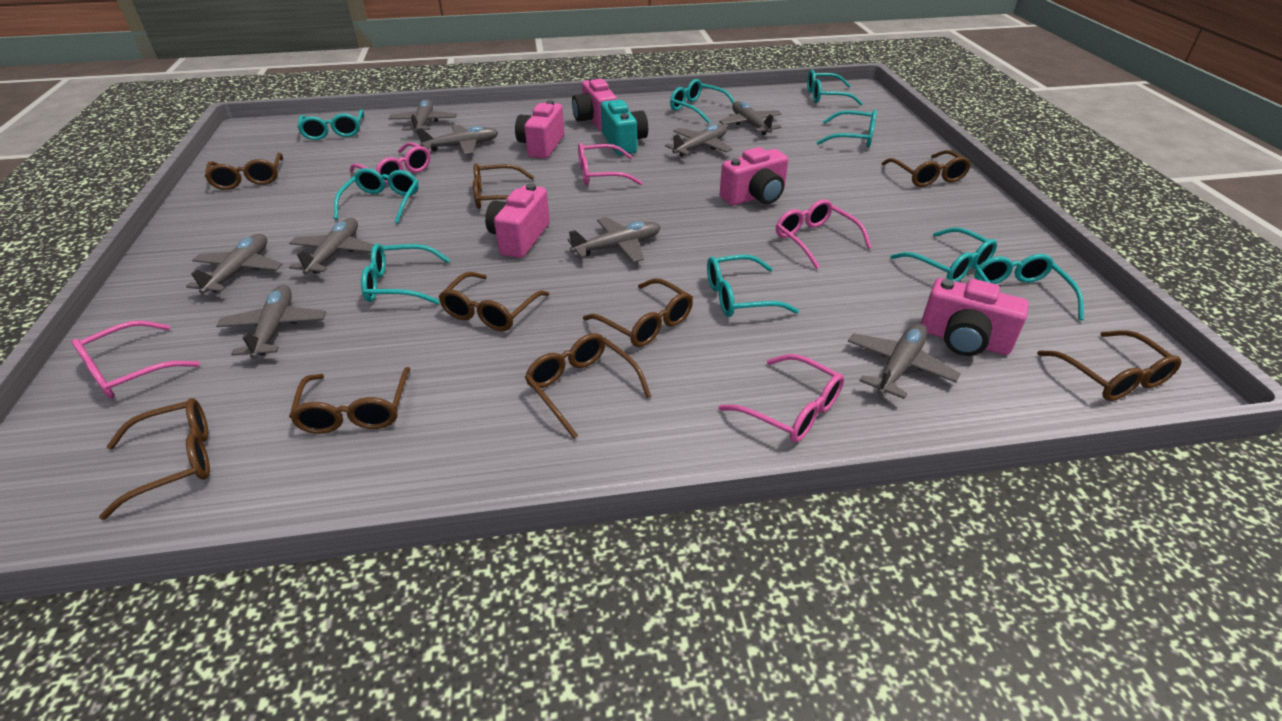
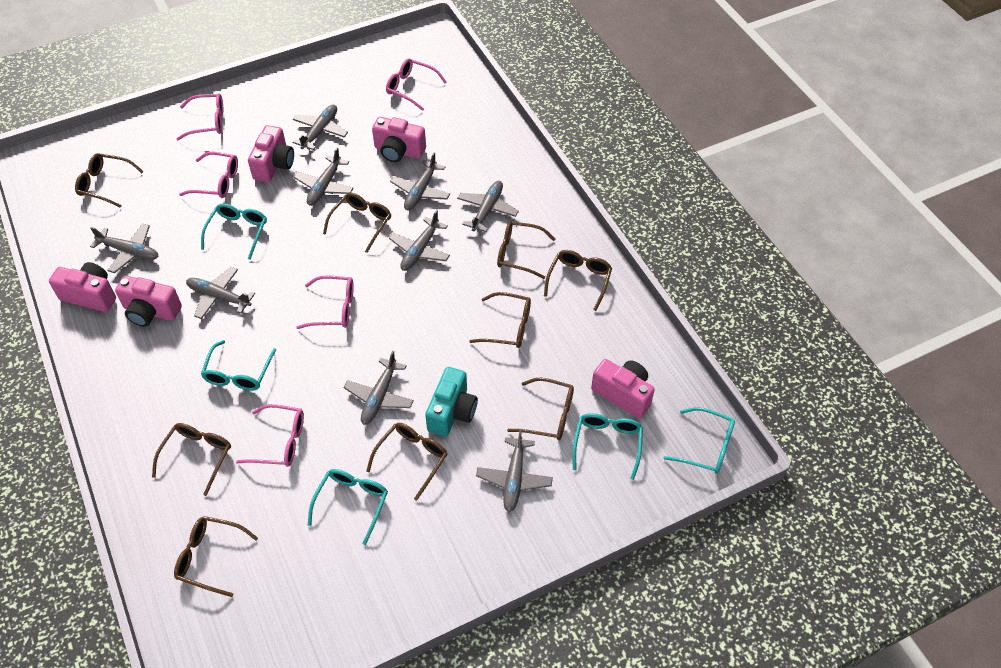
turquoise glasses: [297,110,364,140] [334,168,419,223] [361,243,450,305] [670,79,735,124] [707,255,799,317] [807,70,863,105] [816,110,877,147] [890,228,997,282] [974,254,1084,320] = 9 -> [201,204,267,260] [201,340,276,391] [308,469,388,545] [572,413,643,480] [663,407,735,474] = 5

